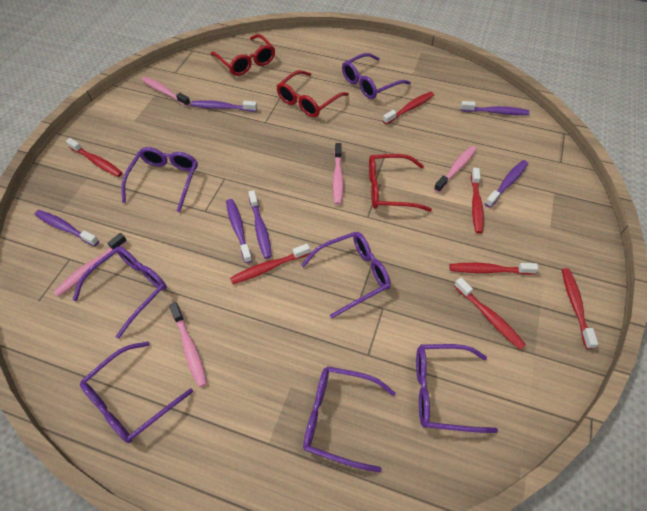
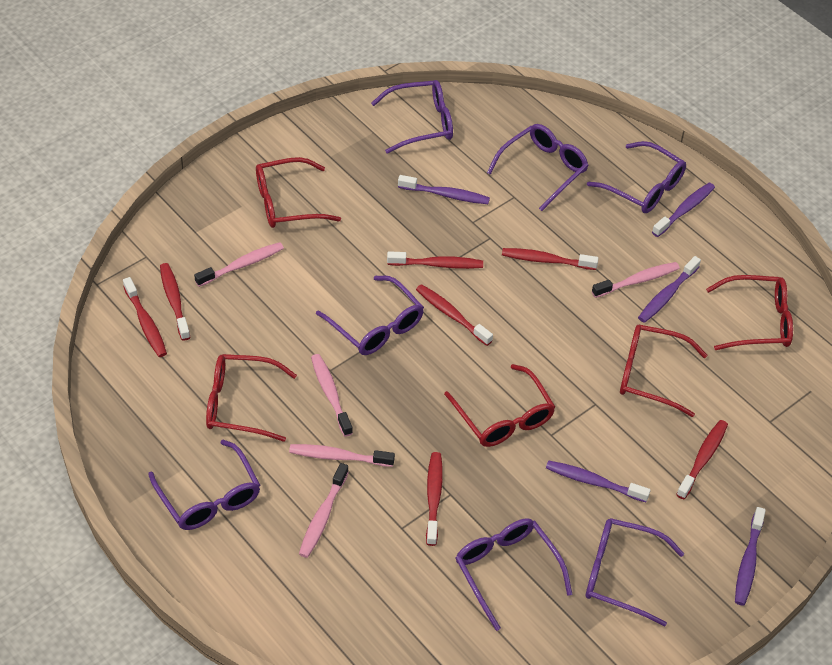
purple toothbrush: [35,210,99,246] [191,100,257,112] [226,199,253,263] [248,190,272,259] [461,101,529,115] [485,160,528,208] = 6 -> [398,175,490,204] [546,461,651,502] [638,256,701,323] [652,183,715,237] [735,507,766,606] = 5
red glasses: [210,34,275,76] [277,70,349,117] [369,154,432,212] = 3 -> [206,354,297,442] [256,157,341,228] [444,364,555,447] [620,325,707,417] [706,275,793,350] = 5

